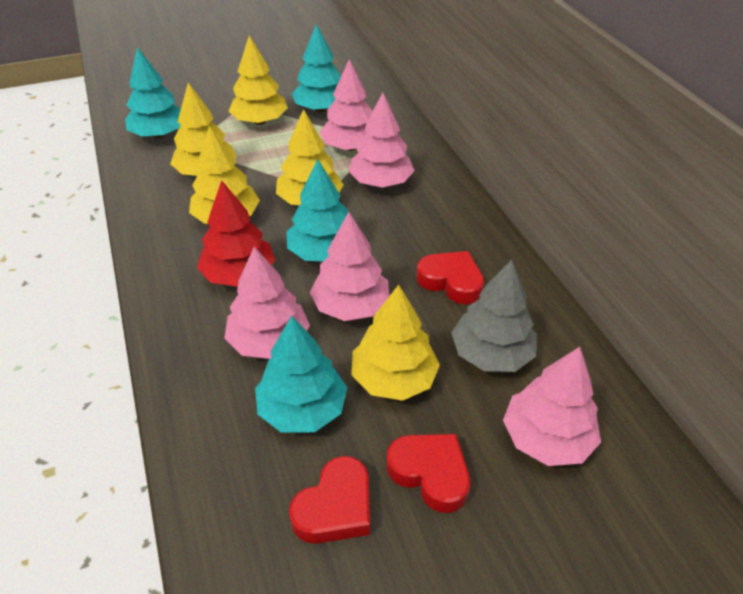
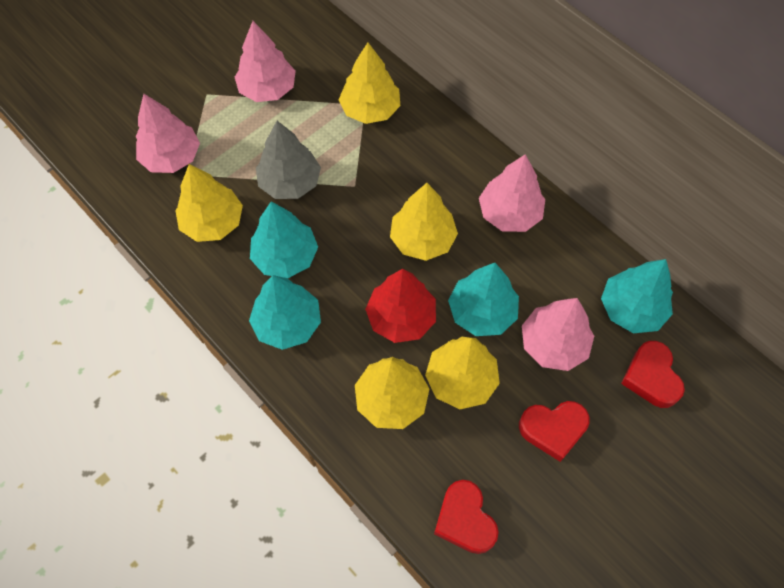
pink tree: [224,246,310,359] [310,212,389,321] [319,59,373,151] [348,93,415,188] [503,347,601,466] = 5 -> [136,94,200,173] [235,21,296,102] [479,154,545,232] [522,298,594,371] = 4

